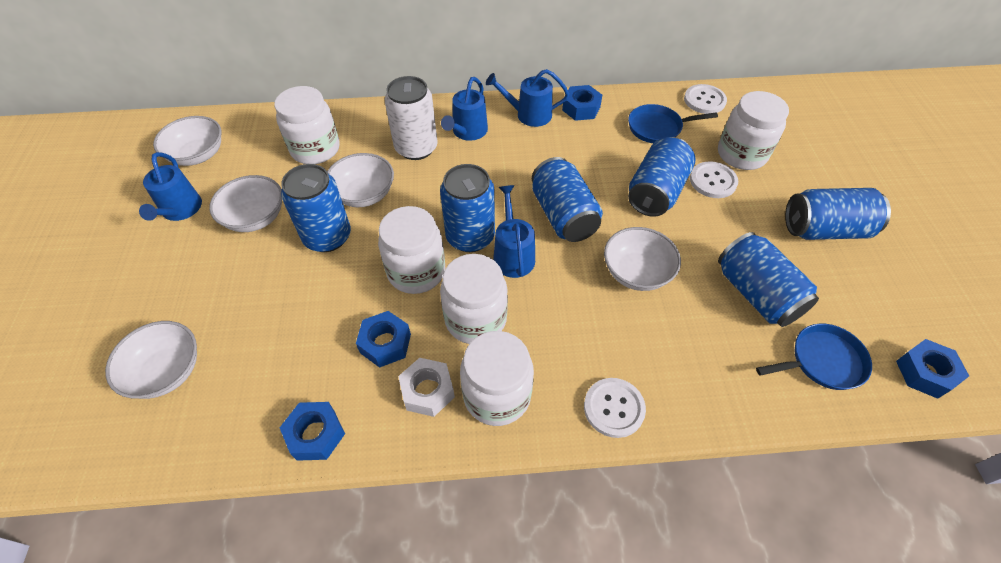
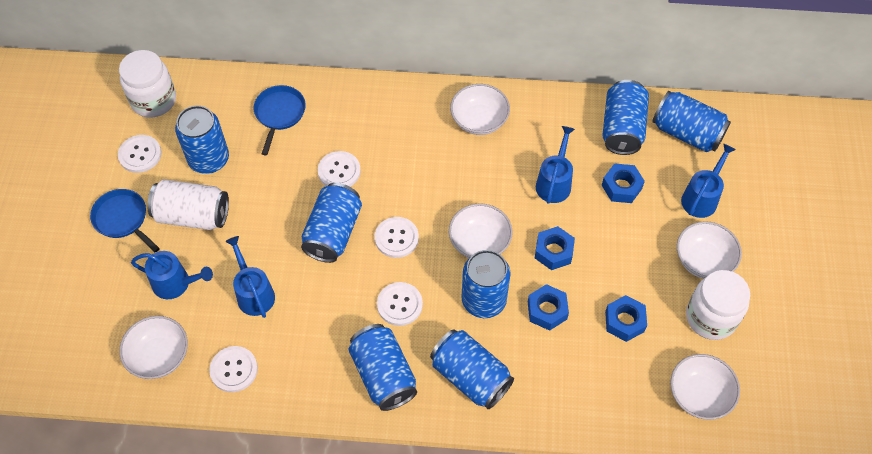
blue can: [281,164,351,252] [440,164,495,252] [532,157,603,242] [628,137,696,217] [718,232,819,327] [785,188,891,240] = 6 -> [175,105,229,174] [301,183,362,263] [348,324,417,411] [430,329,514,409] [461,250,511,318] [603,80,649,155] [652,91,731,152] = 7
white button: [584,378,646,438] [684,84,727,114] [690,161,738,198] = 3 -> [118,135,161,173] [209,346,258,392] [318,151,361,187] [375,217,419,258] [377,282,423,326] = 5
white jar: [274,86,340,164] [378,206,445,294] [440,254,508,344] [460,331,534,426] [718,91,789,170] = 5 -> [119,50,176,118] [686,270,750,340] = 2
white nut: [398,358,455,417] = 1 -> none = 0

